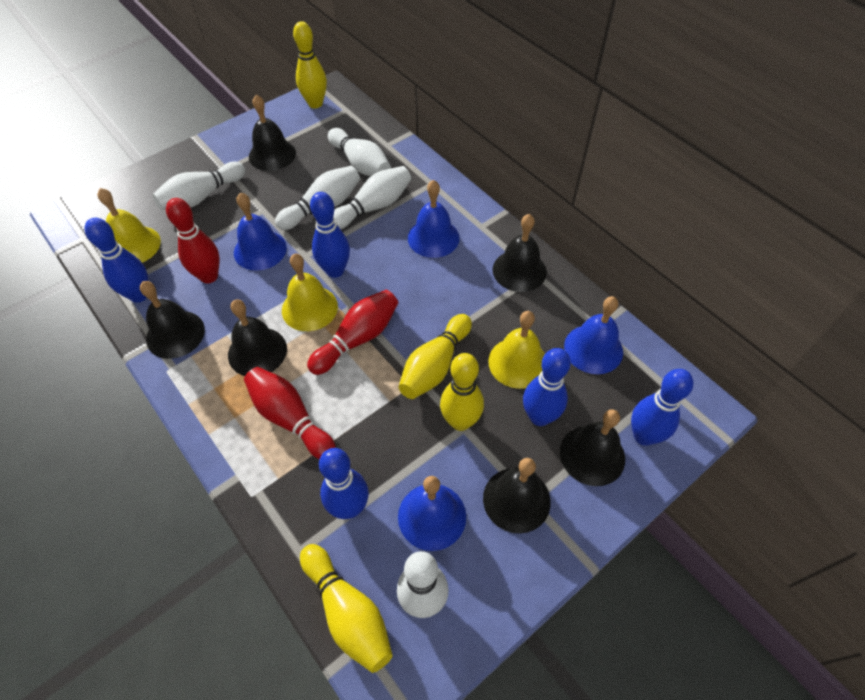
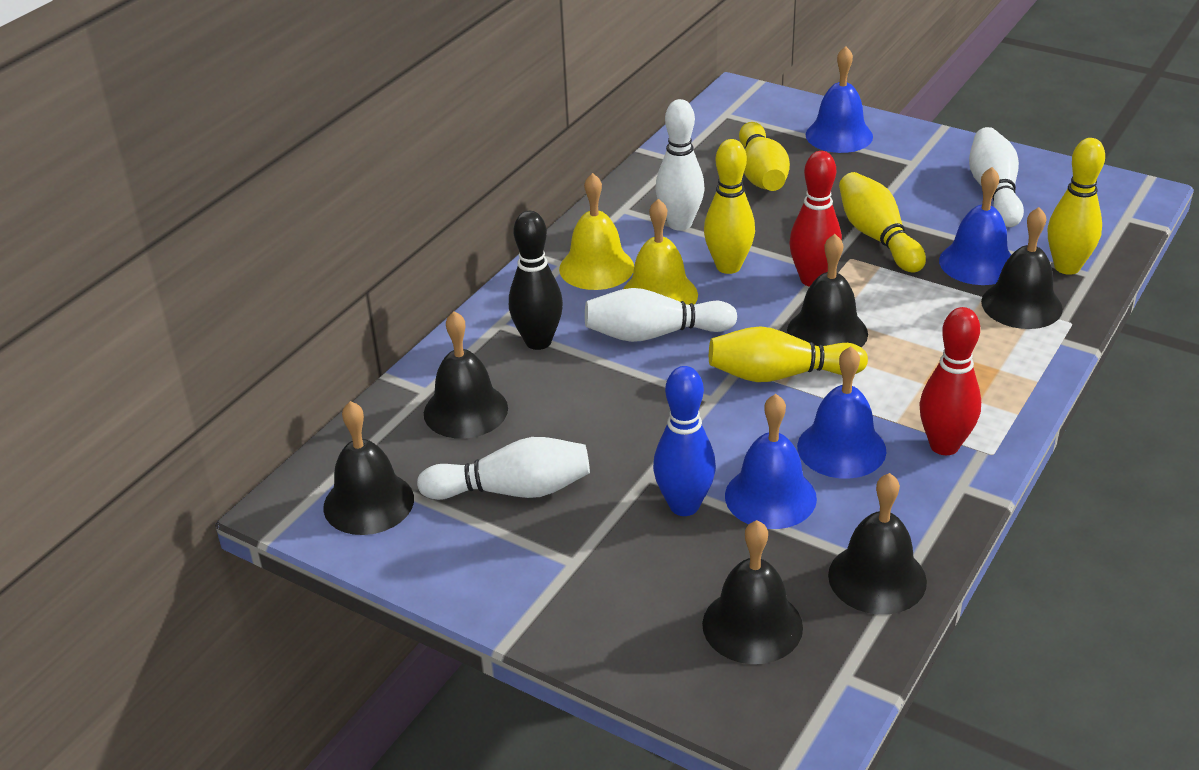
black bowling pin: none = 0 -> [509,211,563,350] = 1
blue bowling pin: [85,218,148,303] [310,192,350,278] [319,448,369,519] [523,348,571,426] [631,369,694,446] = 5 -> [653,366,716,516] = 1
red bowling pin: [166,198,220,284] [244,367,336,459] [307,290,398,375] = 3 -> [789,151,842,287] [920,307,981,455] = 2
white bowling pin: [152,162,245,210] [275,166,360,230] [328,128,391,176] [333,166,411,229] [397,551,449,618] = 5 -> [417,437,590,500] [585,288,737,342] [656,99,705,230] [969,127,1024,227] = 4
yellow bell: [97,188,161,263] [282,254,338,331] [488,311,545,389] = 3 -> [559,173,634,290] [623,199,698,305] = 2
yellow bowling pin: [293,21,327,108] [300,544,393,673] [399,314,472,399] [440,353,484,431] = 4 -> [704,139,755,274] [709,326,868,382] [739,122,790,191] [839,172,926,273] [1048,138,1105,275] = 5

